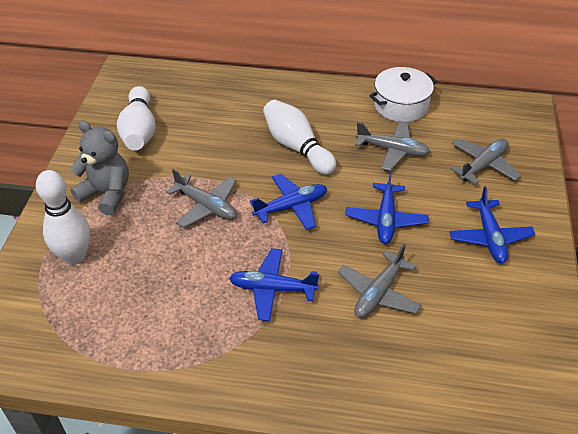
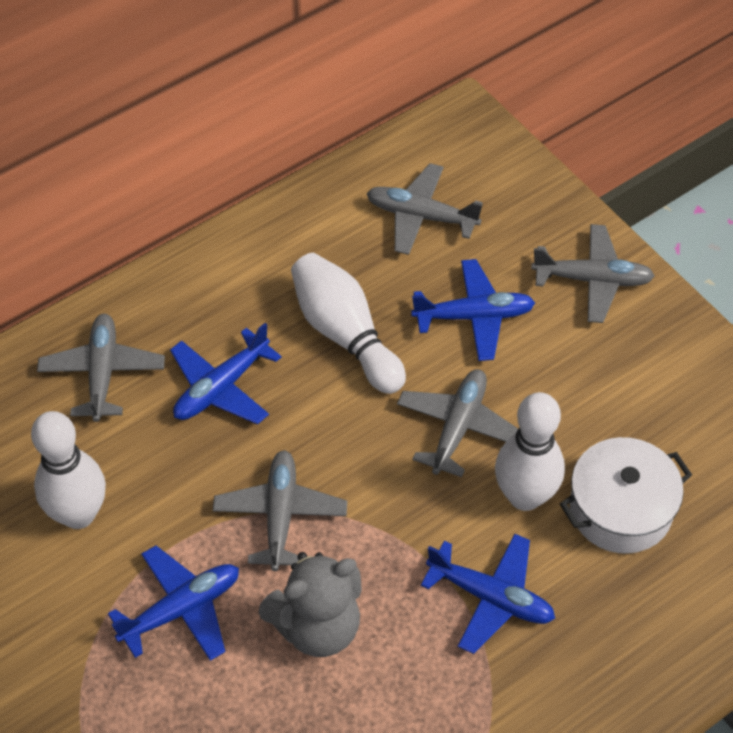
grey plane: [166,169,237,228] [338,244,422,318] [355,121,430,171] [451,138,521,185] = 4 -> [37,314,165,422] [213,450,347,571] [366,163,483,255] [397,369,518,477] [531,224,655,323] = 5

